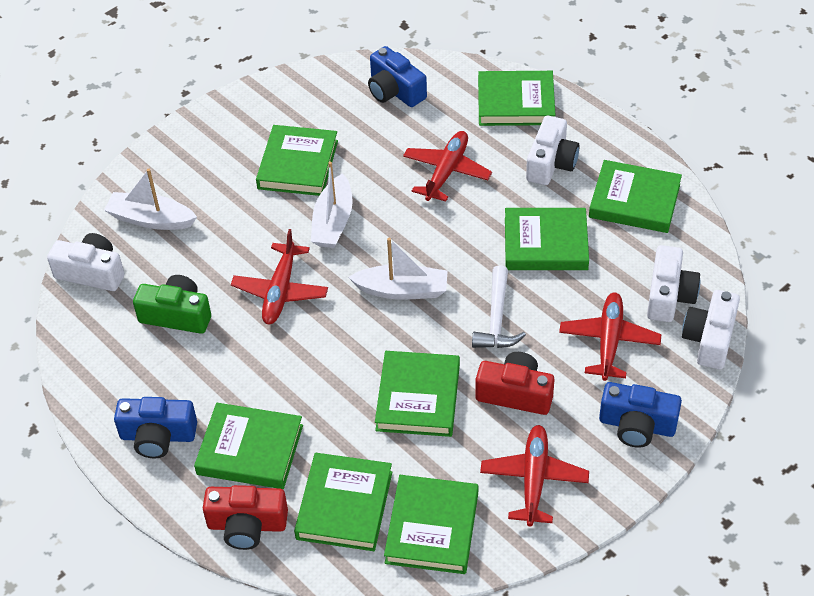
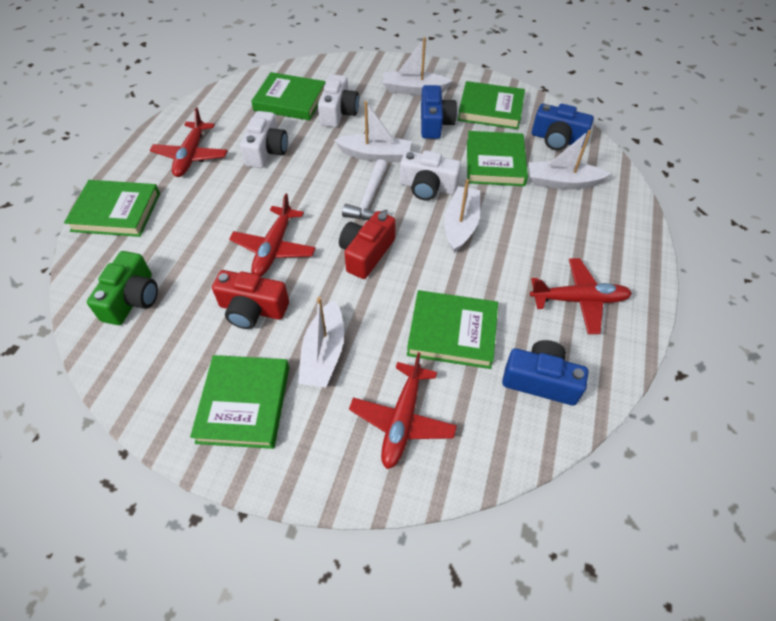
green book: [194,403,303,489] [256,125,338,196] [294,453,392,551] [375,351,460,437] [384,475,478,574] [478,71,555,126] [505,208,589,270] [589,160,682,233] = 8 -> [64,180,160,237] [190,355,289,449] [251,72,326,121] [407,290,498,369] [458,81,525,129] [467,131,528,186] = 6
white boat: [104,169,197,230] [311,162,353,248] [348,238,448,300] = 3 -> [298,297,344,387] [334,101,412,162] [382,37,452,95] [444,179,480,253] [529,130,610,189] = 5
white camera: [47,233,124,291] [526,116,579,185] [647,245,700,322] [682,290,740,369] = 4 -> [240,111,288,168] [318,74,359,127] [400,150,461,201] = 3

